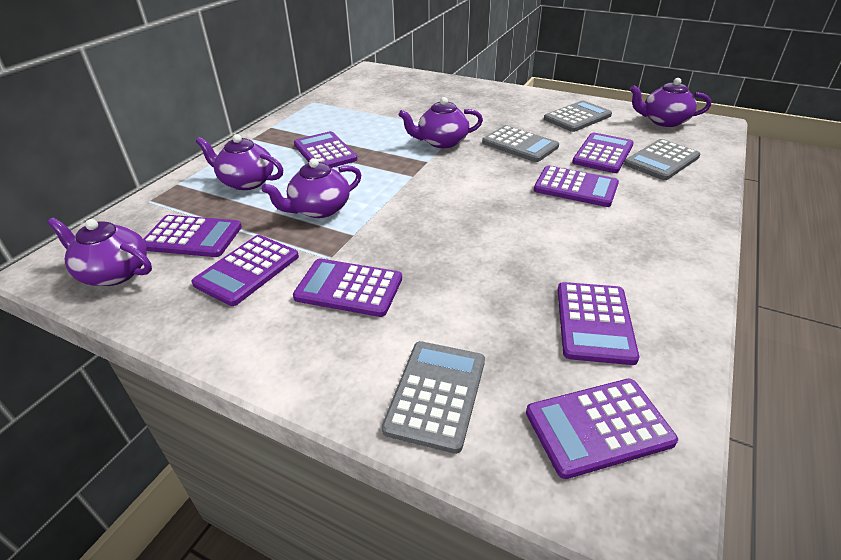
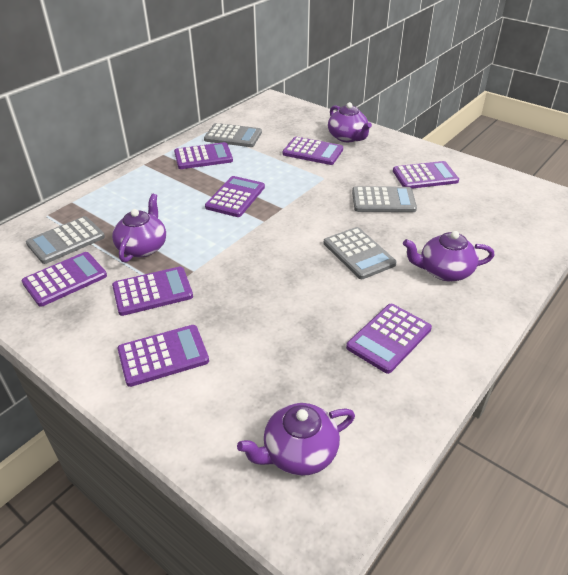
purple teapot: [47,218,152,286] [196,134,283,190] [262,158,361,218] [399,97,483,148] [630,78,711,127] = 5 -> [112,194,166,262] [237,403,355,476] [328,102,372,142] [403,231,495,281] = 4

